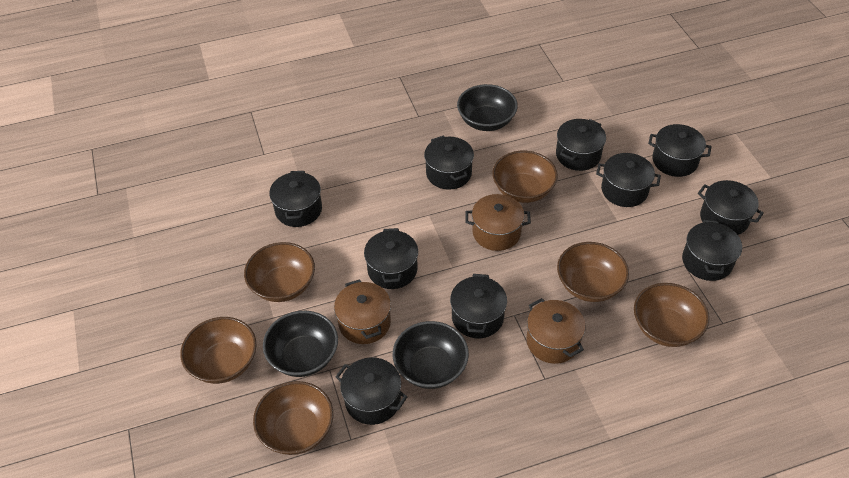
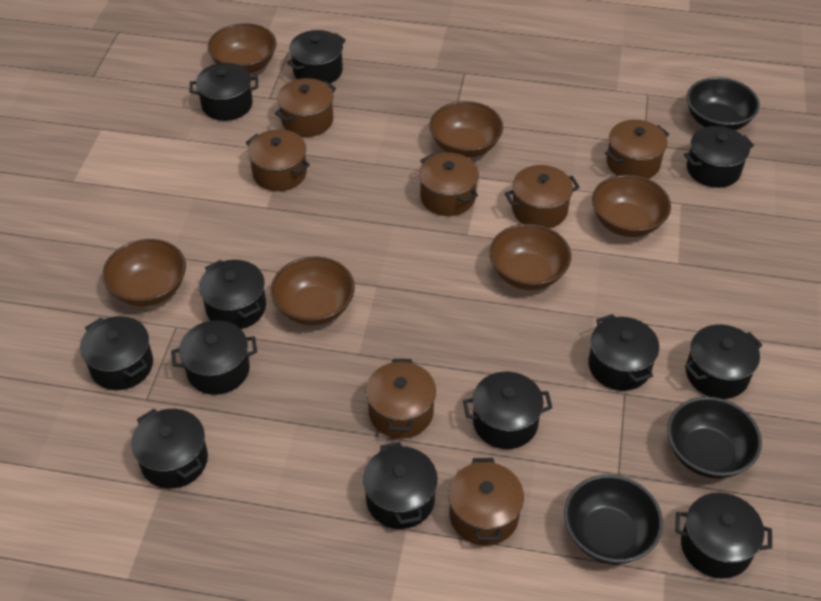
black pot: [269,171,322,227] [336,357,407,425] [364,228,418,289] [424,136,474,190] [450,274,507,338] [556,119,606,171] [596,153,661,207] [648,124,712,177] [682,220,742,281] [698,180,764,235] = 10 -> [80,316,153,390] [131,409,208,489] [171,320,257,395] [190,63,258,121] [199,260,266,329] [287,30,346,83] [363,442,438,529] [463,372,552,449] [588,314,659,391] [675,493,772,578] [684,126,754,188] [685,324,762,399] = 12
brown pot: [334,279,391,344] [465,194,531,251] [526,298,586,364] = 3 -> [246,129,310,191] [275,78,336,137] [366,359,436,439] [419,153,479,216] [448,458,524,546] [505,165,580,228] [605,120,669,179] = 7

